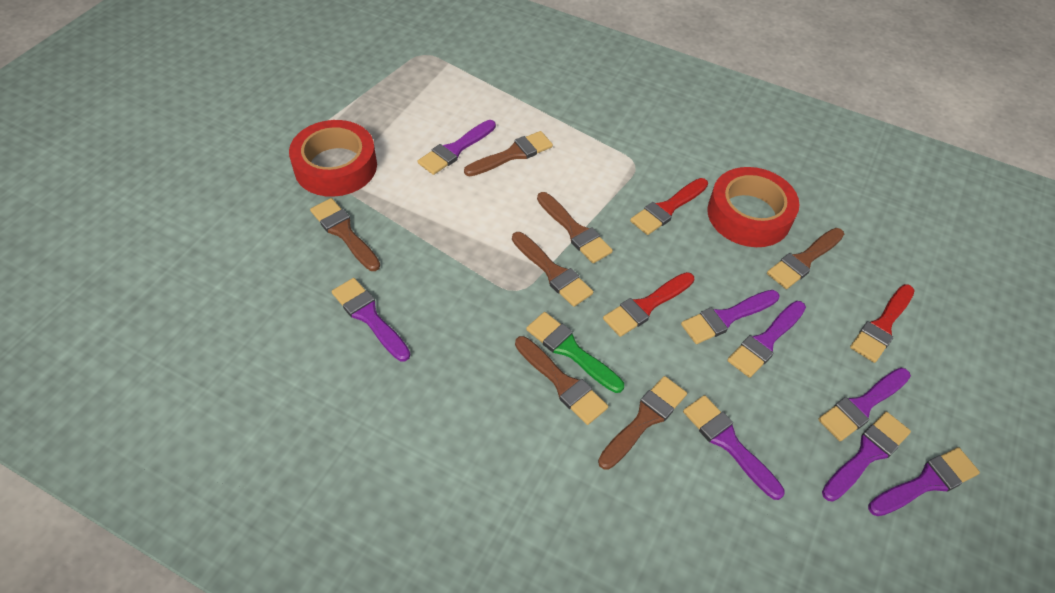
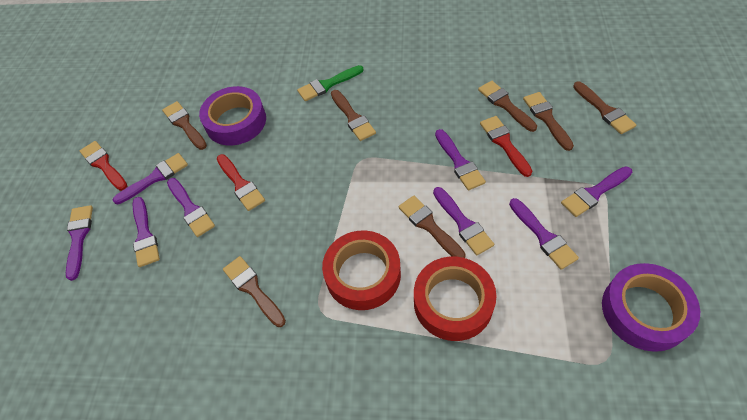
purple tape: none = 0 -> [199,86,266,146] [602,263,700,352] = 2

